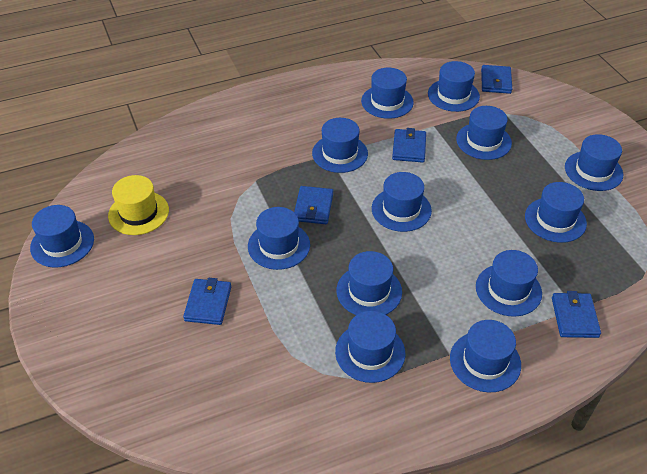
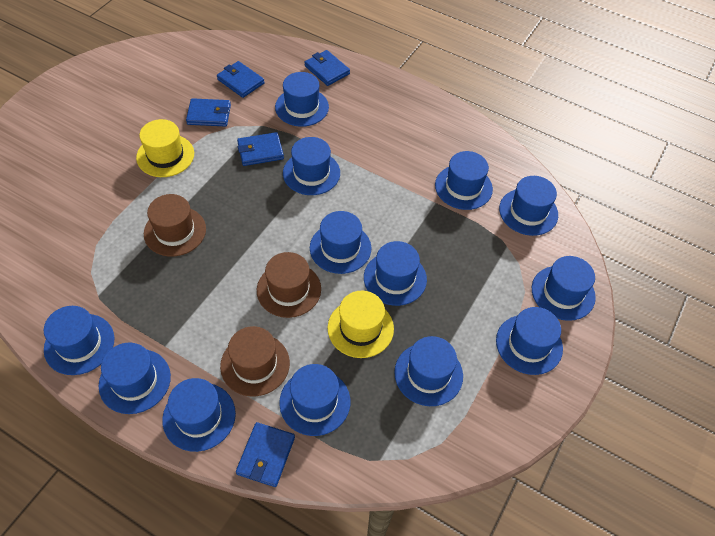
brown hat: none = 0 -> [144,194,206,257] [220,326,290,396] [257,252,321,318] = 3
yellow hat: [108,175,169,235] = 1 -> [136,119,194,177] [328,291,394,358] = 2

